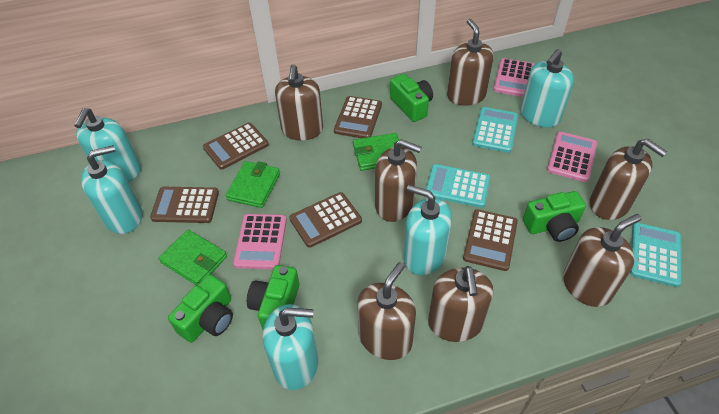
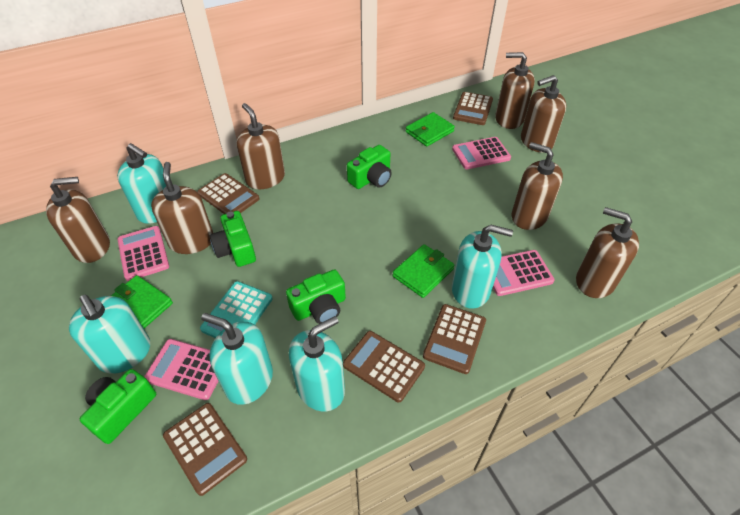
pink calculator: [233,214,287,270] [493,58,535,97] [547,132,597,182] = 3 -> [117,226,169,281] [144,339,218,400] [452,137,511,169] [493,250,555,296] = 4
turquoise calculator: [426,164,490,208] [472,107,518,153] [630,223,682,287] = 3 -> [200,281,273,338] = 1

